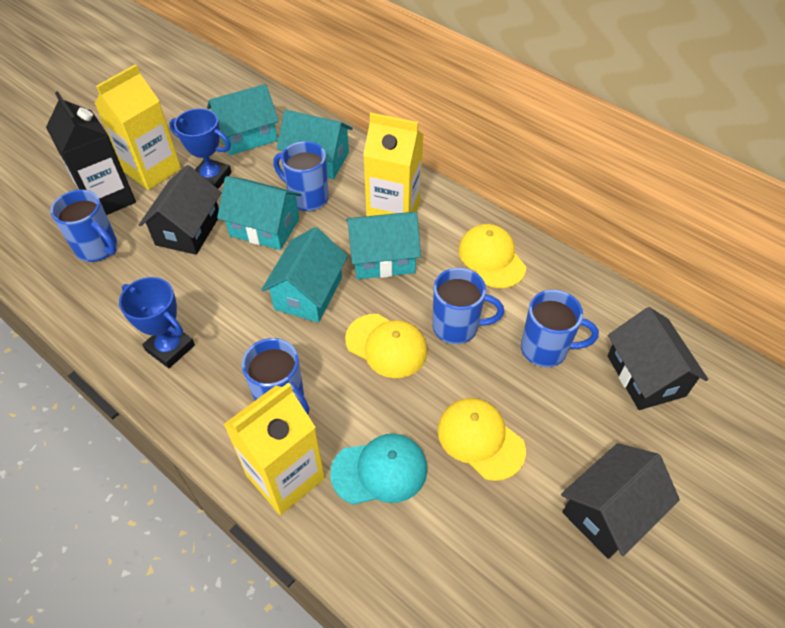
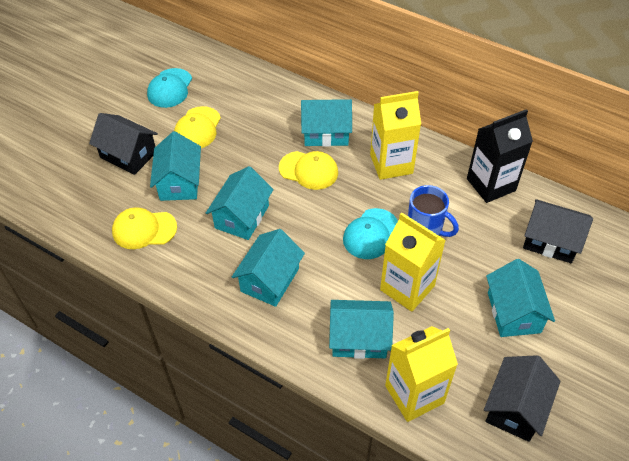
blue mug: [50,189,117,262] [242,338,310,415] [273,141,329,211] [432,268,504,344] [521,290,599,367] = 5 -> [408,185,459,237] = 1
blue trophy: [119,277,195,368] [169,108,232,189] = 2 -> none = 0
turquoise cap: [330,434,427,505] = 1 -> [147,68,192,108] [343,208,398,259] = 2
turquoise house: [207,84,279,155] [217,176,302,250] [261,227,348,323] [277,110,352,179] [346,212,421,279] = 5 -> [150,131,201,201] [206,166,274,240] [232,229,305,307] [301,99,352,147] [329,300,394,359] [486,259,555,337] = 6

